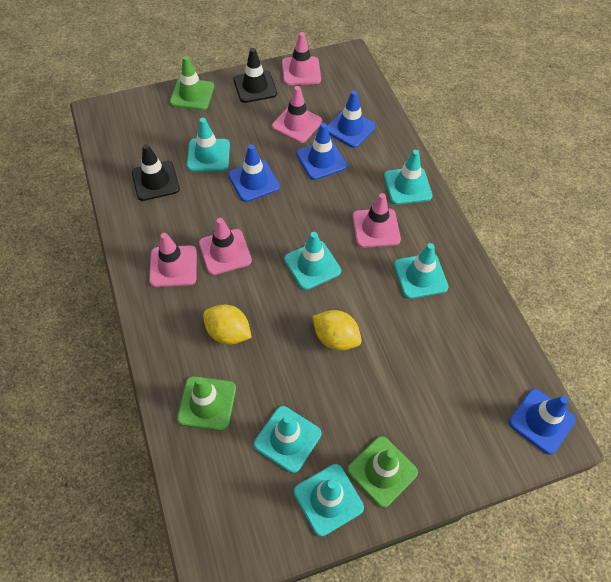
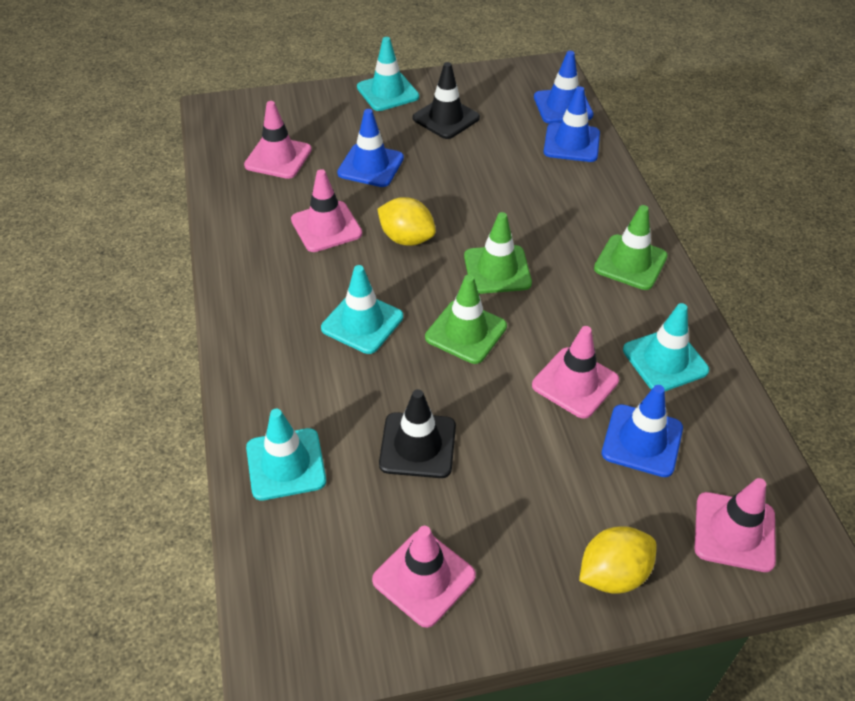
turquoise traffic cone: [187,118,230,171] [254,406,321,473] [284,232,341,290] [294,464,364,537] [384,150,432,205] [394,243,448,299] = 6 -> [246,409,326,501] [321,265,403,354] [357,37,419,111] [623,303,709,391] = 4

